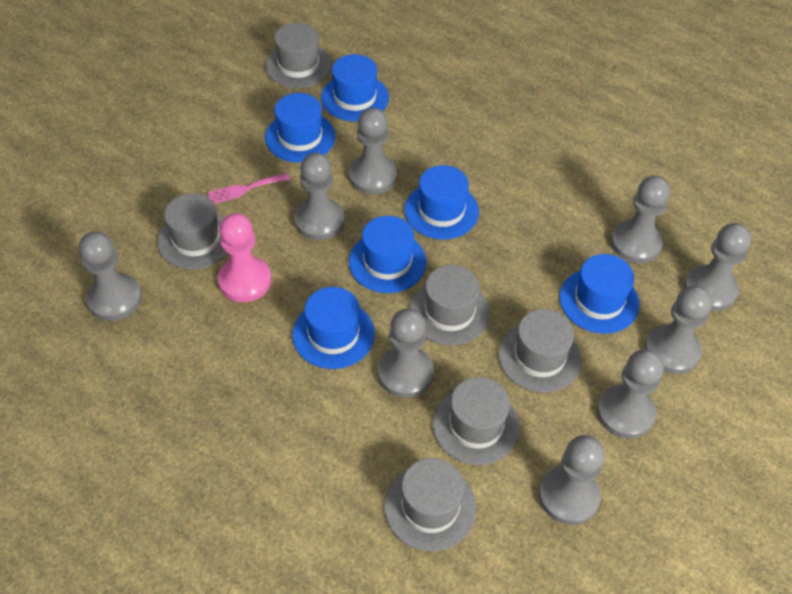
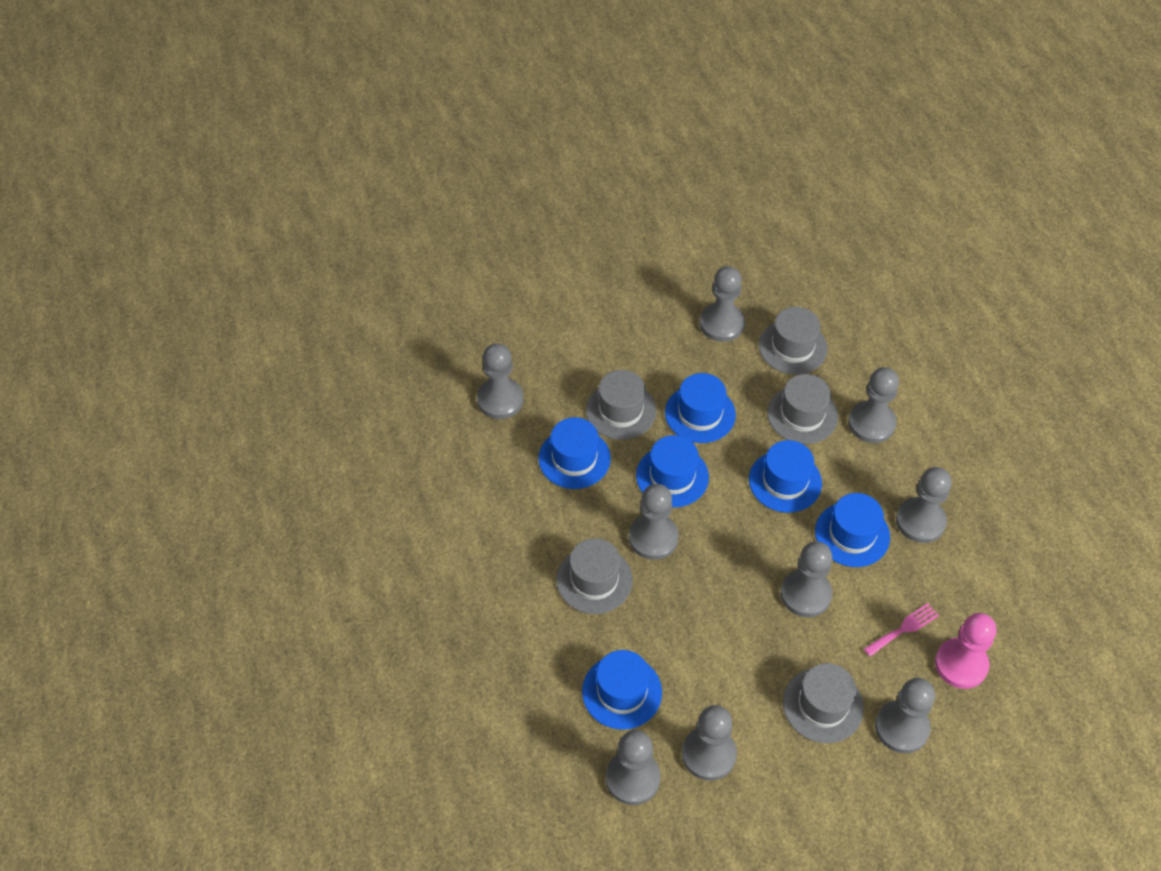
grey hat: [157,193,229,270] [265,23,332,88] [384,458,477,551] [410,265,490,346] [433,377,520,465] [498,309,582,392] = 6 -> [556,538,633,614] [586,370,656,440] [759,307,828,375] [767,374,838,444] [783,663,864,743] = 5

